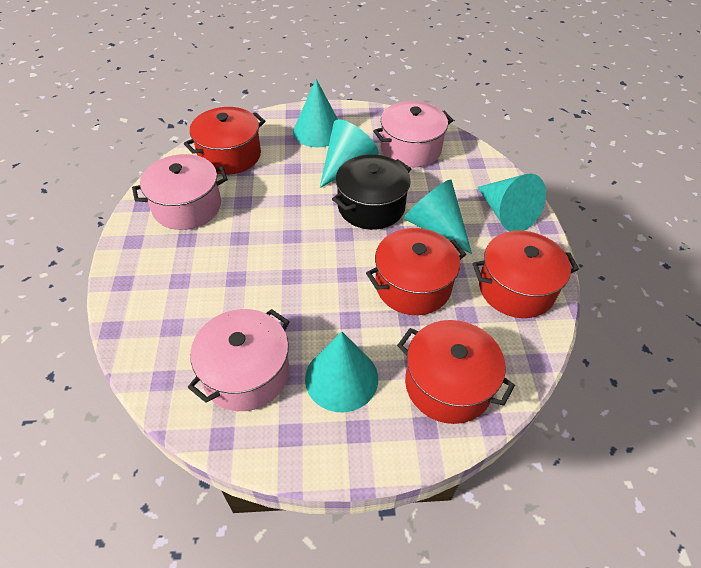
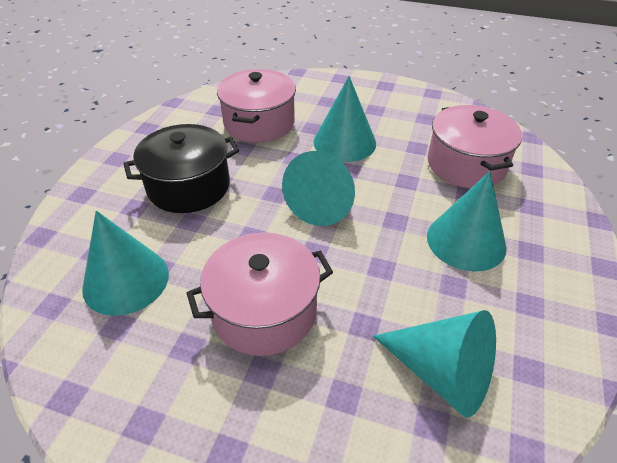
red pot: [184,107,265,175] [366,228,466,315] [397,320,515,424] [472,231,579,318] = 4 -> none = 0

